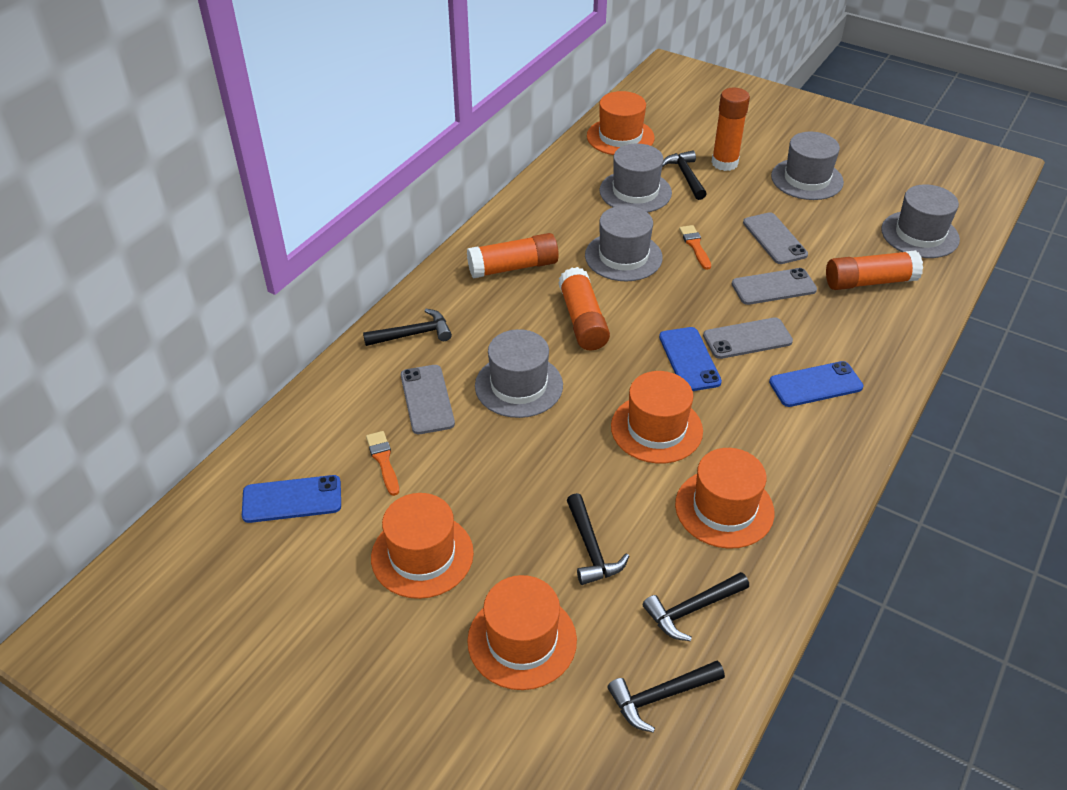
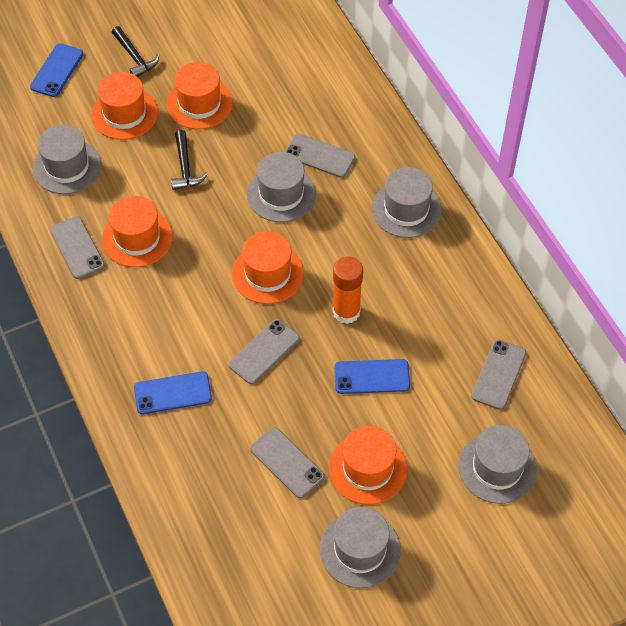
black hammer: [363,309,452,346] [567,493,629,585] [607,661,725,733] [643,572,749,641] [662,151,707,200] = 5 -> [112,26,159,77] [171,130,208,190] = 2
grey phone: [401,365,455,434] [703,317,793,359] [732,268,817,305] [743,212,808,264] = 4 -> [50,216,105,279] [229,319,300,384] [250,427,325,498] [285,134,356,178] [471,339,526,410] = 5
orange brush: [366,431,399,496] [679,225,711,270] = 2 -> none = 0
orange glue stick: [467,233,559,279] [558,267,610,350] [711,88,750,171] [826,250,923,290] = 4 -> [333,256,363,324] = 1

